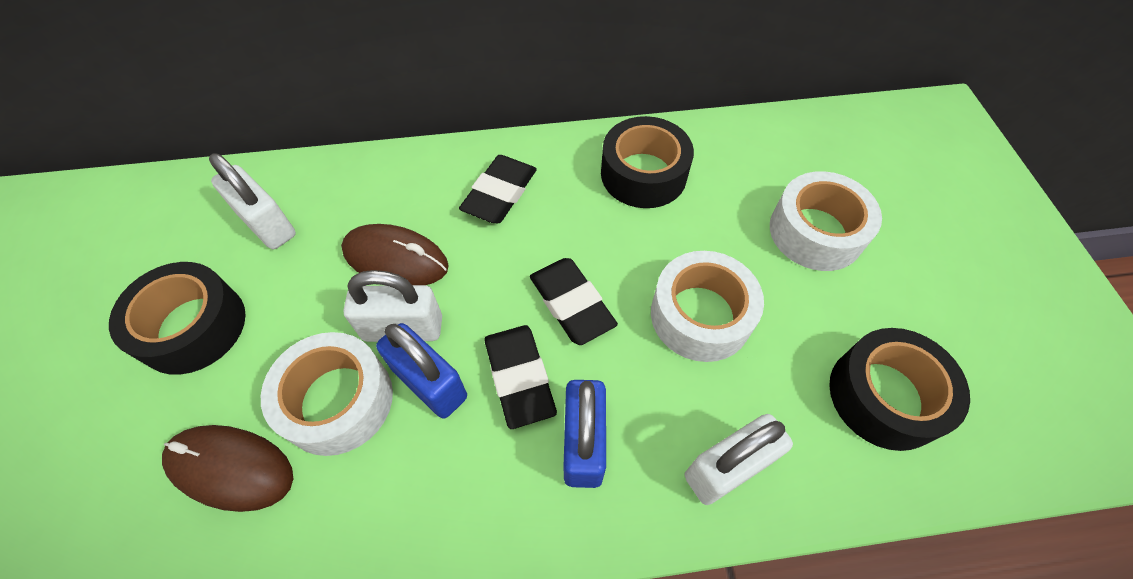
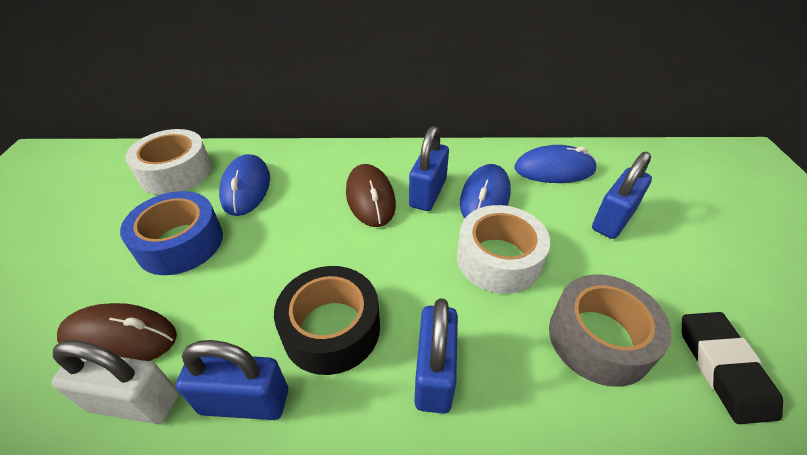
black eraser: [459,155,537,223] [484,325,557,429] [530,258,618,345] = 3 -> [682,312,783,424] = 1
black tape: [109,262,245,375] [601,116,694,208] [829,328,970,451] = 3 -> [274,266,380,375] = 1
blue mouse: none = 0 -> [219,154,270,216] [460,164,511,218] [514,145,597,183] = 3
blue padlock: [376,323,467,419] [564,380,606,488] = 2 -> [176,340,288,420] [409,126,449,211] [414,298,458,413] [592,152,652,239] = 4
blue tape: none = 0 -> [120,191,223,275] = 1
grey tape: none = 0 -> [549,275,671,387] = 1
white padlock: [209,153,296,249] [343,270,442,342] [685,414,793,505] = 3 -> [52,340,179,424] = 1
white tape: [261,332,393,456] [651,251,764,362] [770,171,882,271] = 3 -> [125,129,212,195] [457,205,550,294] = 2

